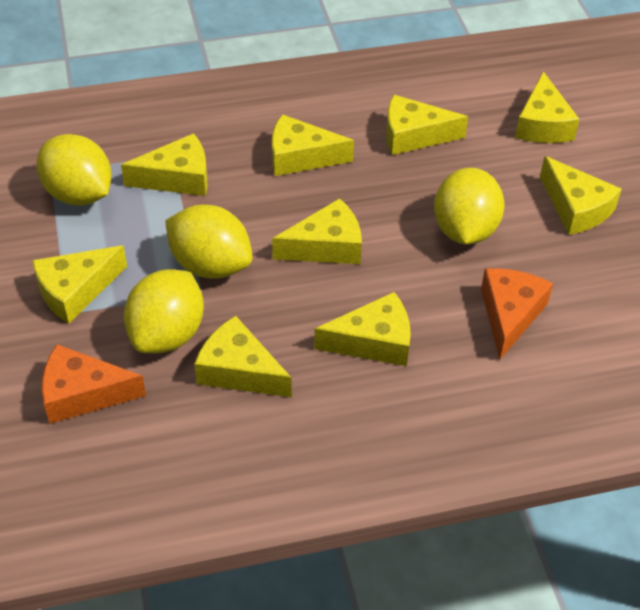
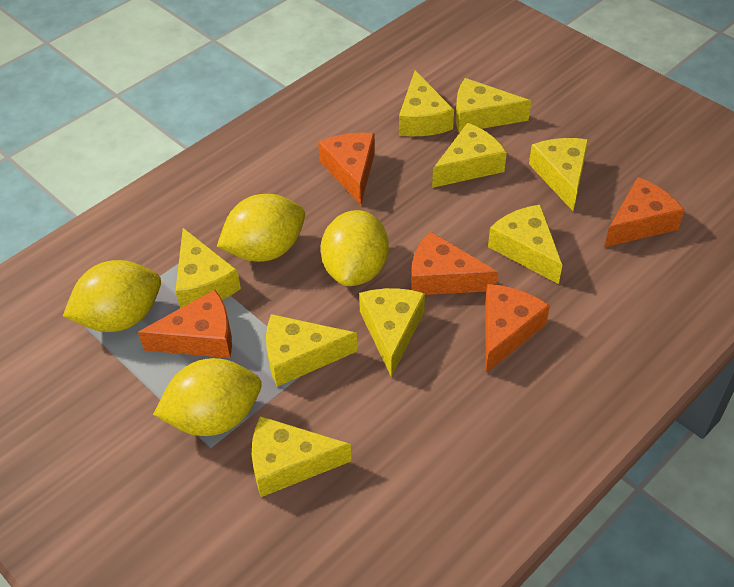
orange cheese: [42,344,146,424] [481,268,553,359] = 2 -> [138,290,232,358] [318,133,375,205] [411,231,498,295] [485,284,550,373] [604,177,685,247] = 5

